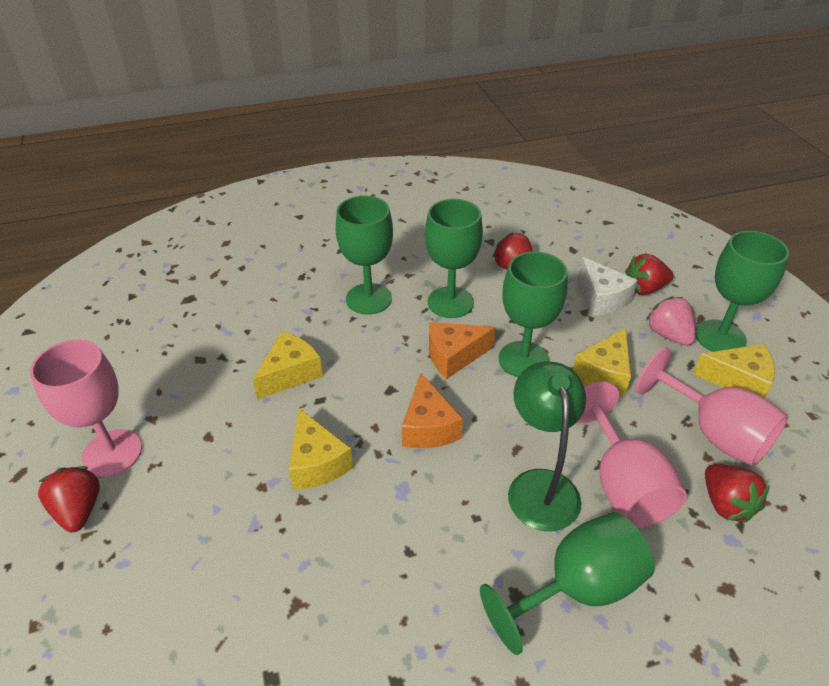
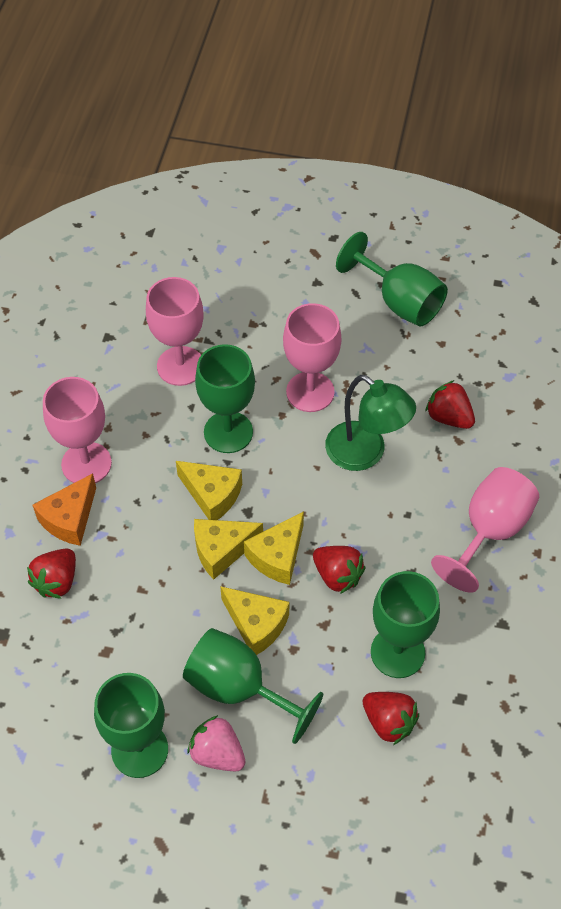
orange cheese: [402,373,463,448] [429,322,496,379] = 2 -> [32,473,96,546] = 1
pink goblet: [30,339,142,477] [577,382,687,528] [636,347,789,467] = 3 -> [43,377,112,483] [146,277,204,386] [283,303,341,412] [431,467,539,593] = 4
white cheese: [578,257,638,316] = 1 -> none = 0

